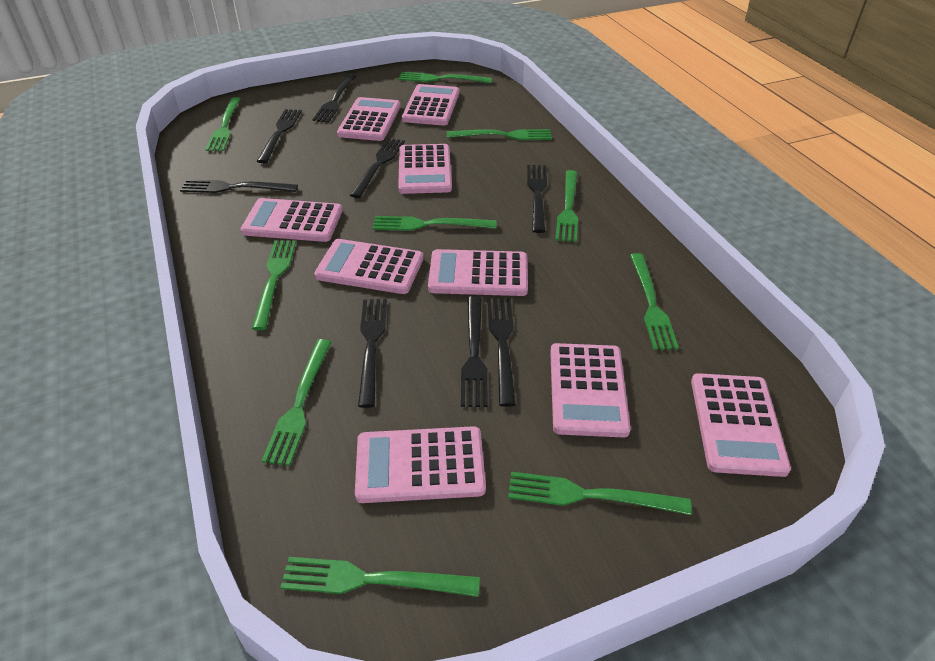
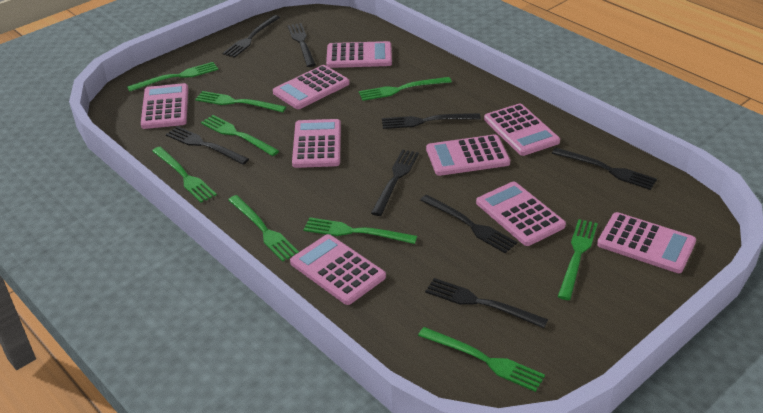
green fork: [205,97,241,151] [251,241,296,330] [262,339,331,466] [280,557,480,597] [372,216,497,231] [398,72,492,83] [447,129,552,140] [508,472,692,515] [555,170,578,242] [630,253,679,350] = 10 -> [127,62,218,92] [152,147,217,202] [195,91,286,112] [201,115,279,156] [228,195,299,261] [303,217,417,244] [359,77,452,101] [418,327,545,392] [558,219,598,300] = 9

